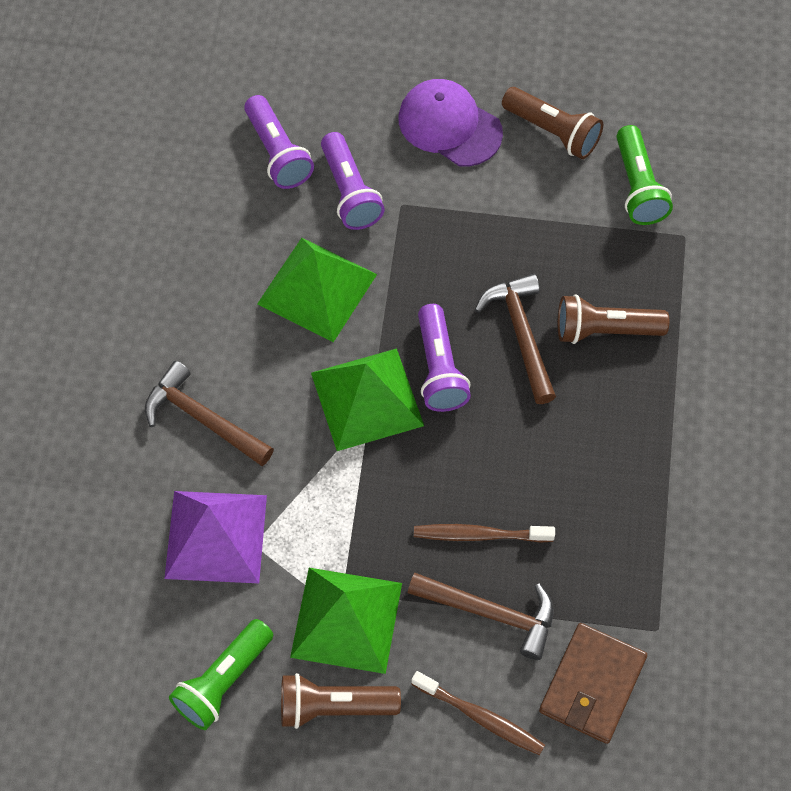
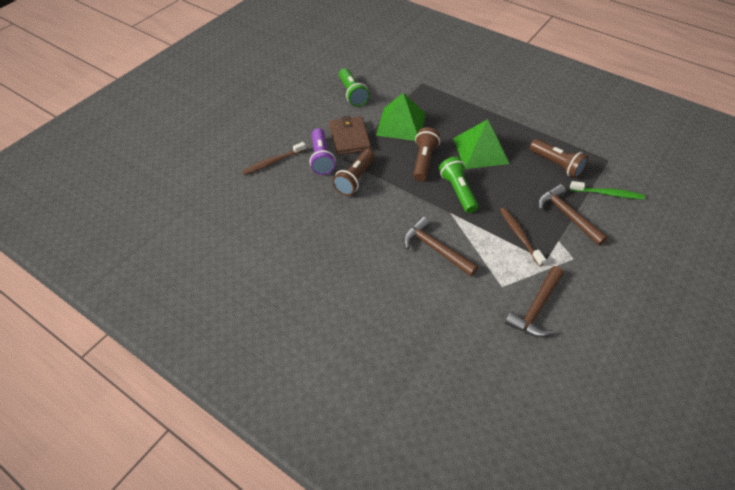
green pyramid: [257,238,377,342] [290,568,402,674] [311,348,424,451] = 3 -> [376,93,426,141] [453,119,509,169] = 2
green toothbrush: none = 0 -> [570,181,645,199] = 1
purple cap: [399,79,503,167] = 1 -> none = 0
purple flashlight: [244,95,314,189] [321,132,385,230] [418,304,471,412] = 3 -> [309,128,335,175] = 1
purple pyramid: [164,491,267,583] = 1 -> none = 0

